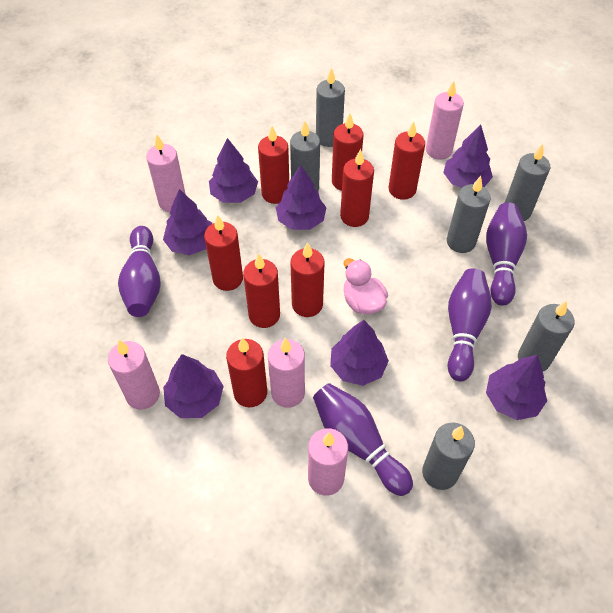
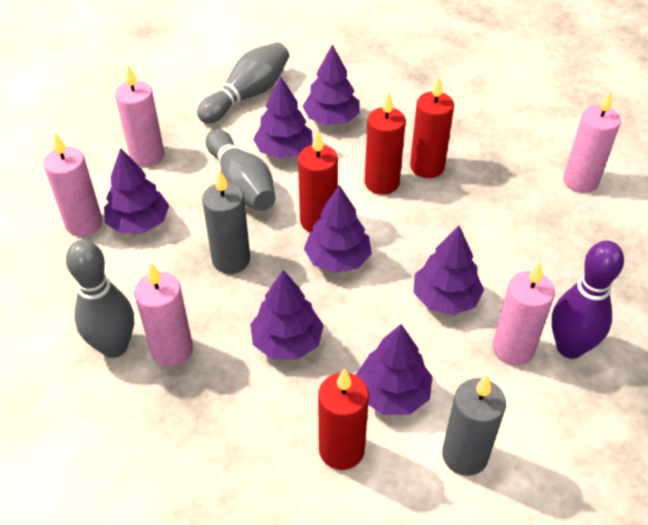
grey bowling pin: none = 0 -> [66,240,134,358] [197,42,289,124] [206,129,275,211] = 3
grey candle: [290,121,320,191] [316,67,345,147] [422,423,475,490] [447,176,491,253] [505,144,550,221] [518,301,575,371] = 6 -> [202,169,250,274] [442,374,506,476] = 2
pink duck: [344,258,388,315] = 1 -> none = 0
purple bowling pin: [118,226,161,317] [313,383,413,496] [448,268,492,381] [486,203,527,306] = 4 -> [551,241,624,359] = 1
red candle: [204,215,243,291] [226,338,267,407] [243,254,280,328] [258,126,289,204] [290,242,325,317] [332,113,364,191] [340,149,374,227] [389,121,425,200] = 8 -> [298,130,338,232] [318,368,369,470] [364,92,406,195] [410,76,454,178] = 4

